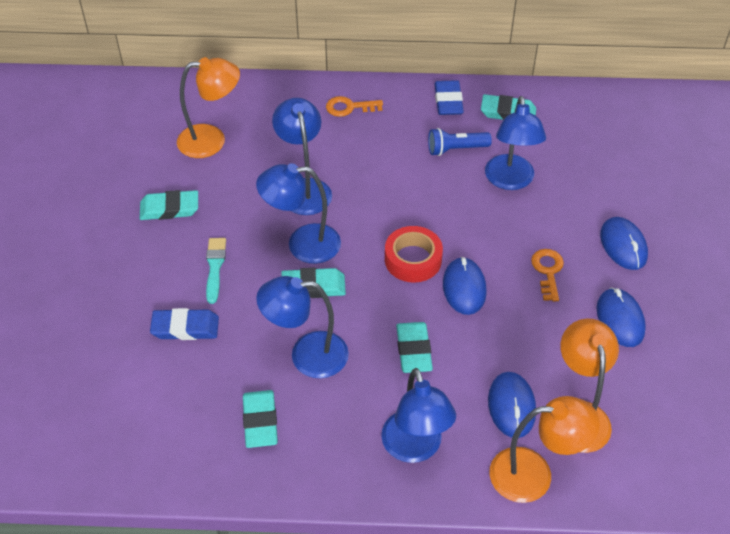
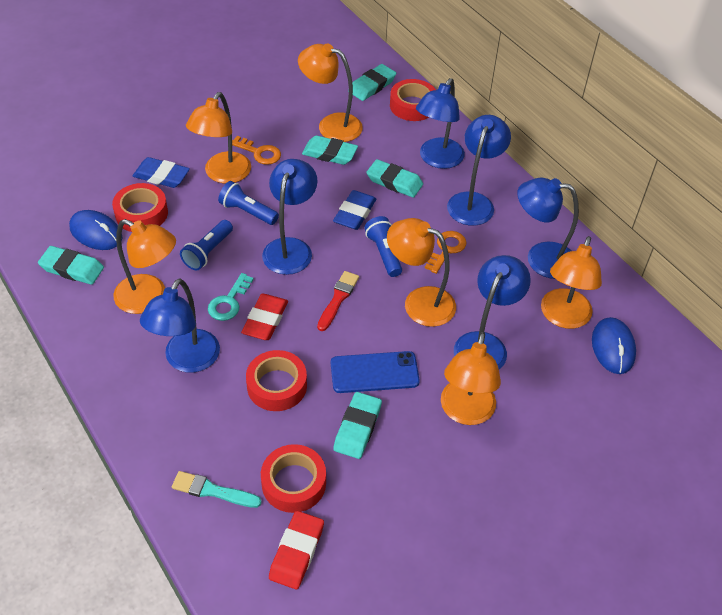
blue flashlight: [428,128,492,156] = 1 -> [180,220,233,270] [218,181,279,225] [364,216,402,277] = 3
blue lamp: [256,163,341,264] [256,276,349,378] [272,98,332,215] [381,368,456,463] [485,96,546,190] = 5 -> [140,279,220,373] [262,159,317,275] [416,78,465,169] [447,115,511,226] [454,255,531,369] [518,178,579,279] = 6
blue mouse: [443,257,487,315] [488,372,536,438] [597,288,646,347] [600,217,648,270] = 4 -> [69,210,123,250] [592,317,636,374] = 2
blue phone: none = 0 -> [331,351,420,393] = 1
orange lamp: [177,57,240,158] [490,396,600,503] [561,318,619,453] = 3 -> [113,219,176,314] [186,92,251,184] [298,44,363,142] [387,218,456,327] [441,332,501,425] [541,236,602,329] = 6
red brush: none = 0 -> [317,271,359,331] = 1
red eraser: none = 0 -> [241,294,288,340] [269,511,324,589] = 2
red tape: [385,226,443,282] = 1 -> [112,183,168,232] [246,350,307,411] [261,444,326,513] [390,79,436,121] = 4
turquoise key: none = 0 -> [208,273,254,321] = 1

